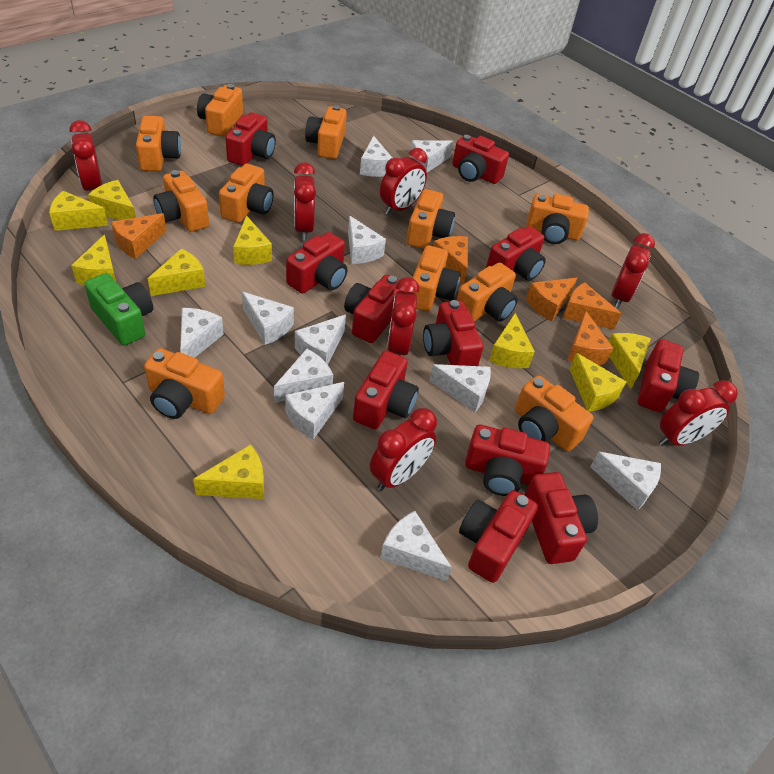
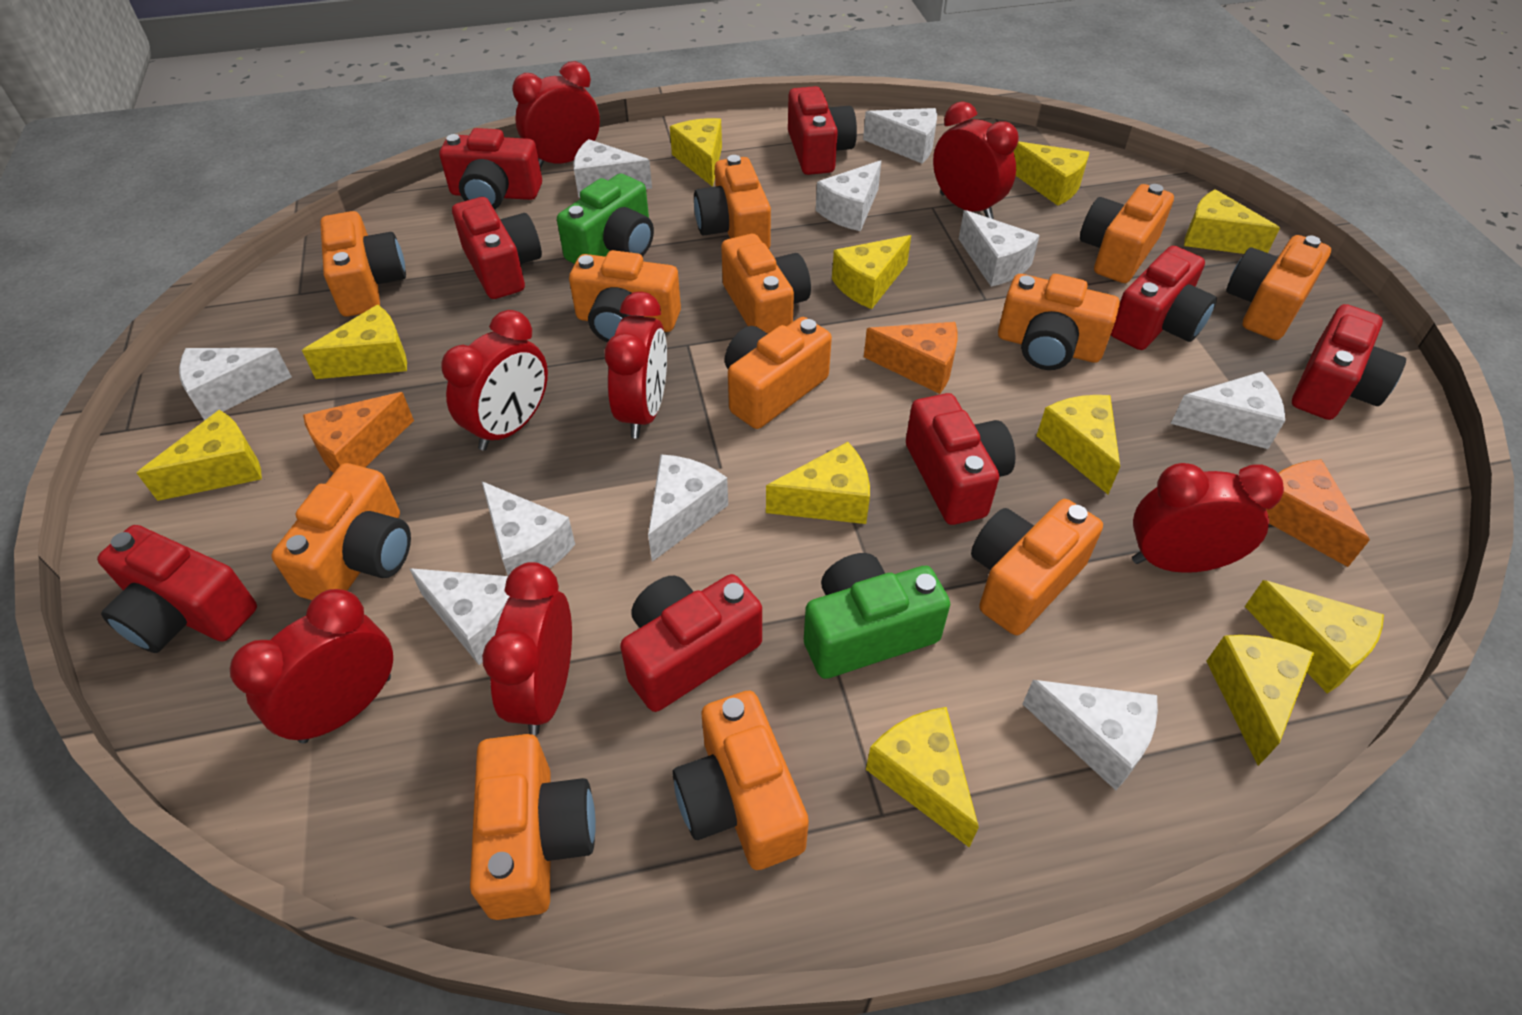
green camera: [84,273,153,346] = 1 -> [557,174,654,264] [804,553,950,679] = 2
orange camera: [136,116,181,171] [144,348,225,419] [153,170,209,232] [197,84,243,137] [219,164,274,223] [305,105,347,159] [406,189,455,249] [412,245,461,312] [457,263,518,322] [515,375,593,451] [526,194,589,244] = 11 -> [271,463,411,600] [320,211,406,316] [470,734,596,920] [569,250,681,342] [672,691,809,870] [694,155,771,249] [721,234,811,334] [725,317,832,429] [971,499,1103,635] [998,274,1120,370] [1080,184,1174,283] [1226,235,1331,340] = 12
orange cheese: [111,213,166,259] [433,236,468,284] [526,278,577,322] [563,282,621,330] [567,311,613,365] = 5 -> [303,392,414,473] [864,322,958,394] [1266,459,1370,567] = 3
red camera: [225,112,276,166] [286,232,347,294] [344,275,402,343] [353,351,419,429] [423,300,484,366] [452,135,509,184] [459,490,538,583] [465,425,550,496] [486,226,546,281] [524,472,598,564] [638,339,699,412] = 11 -> [97,525,257,653] [439,128,542,210] [452,197,542,299] [620,574,762,712] [788,86,857,175] [906,393,1015,525] [1111,246,1217,350] [1292,304,1406,420] = 8
white cheese: [180,308,224,358] [242,292,294,345] [274,349,333,403] [285,382,344,440] [295,315,346,365] [348,215,386,264] [360,136,392,177] [380,511,452,581] [410,140,453,173] [429,364,491,412] [590,452,661,511] = 11 -> [179,348,292,421] [409,568,510,665] [482,481,575,576] [573,139,652,198] [648,454,728,562] [816,160,881,231] [863,108,937,164] [959,210,1040,287] [1023,680,1158,790] [1171,371,1285,449] = 10
yellow cheese: [49,191,108,231] [71,234,116,285] [88,180,136,220] [148,249,205,296] [193,444,264,499] [233,215,272,265] [489,313,535,368] [569,353,626,412] [609,333,651,389] = 9 -> [137,410,262,501] [302,305,407,379] [670,118,722,187] [766,442,870,524] [832,235,911,309] [866,707,979,847] [1013,141,1090,206] [1036,395,1120,494] [1184,189,1280,254] [1207,635,1314,766] [1245,580,1384,694] = 11

